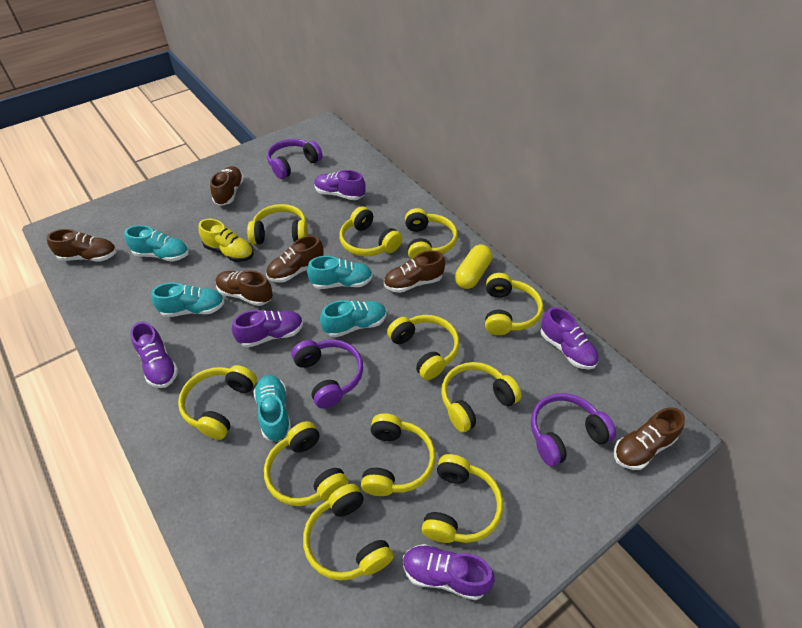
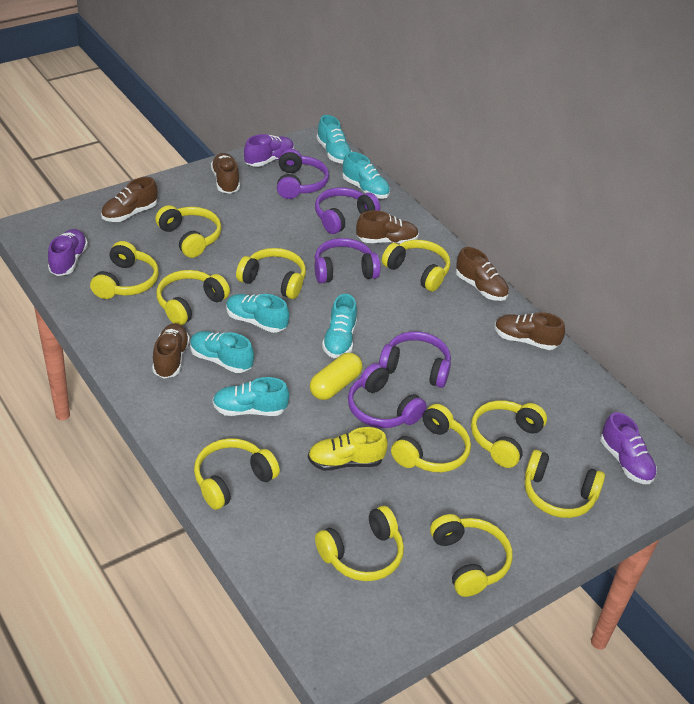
purple headphones: [267,139,323,179] [292,339,363,409] [531,393,616,466] = 3 -> [277,149,329,199] [315,187,380,234] [315,238,380,283] [348,363,427,428] [379,331,451,388] = 5
purple shoe: [130,321,178,388] [232,310,303,348] [314,170,366,200] [403,544,495,600] [540,307,599,370] = 5 -> [48,229,88,276] [244,134,294,167] [601,412,657,484] = 3
turquoise shoe: [124,225,189,262] [151,282,225,317] [253,375,291,442] [307,256,373,289] [320,300,387,338] = 5 -> [190,331,254,373] [213,377,289,416] [226,294,289,333] [316,115,352,163] [322,294,357,358] [342,152,390,199] = 6

